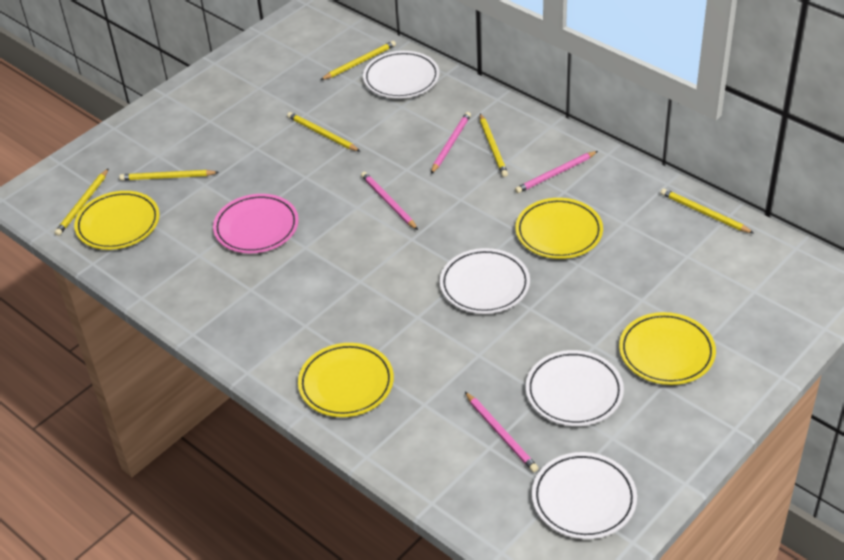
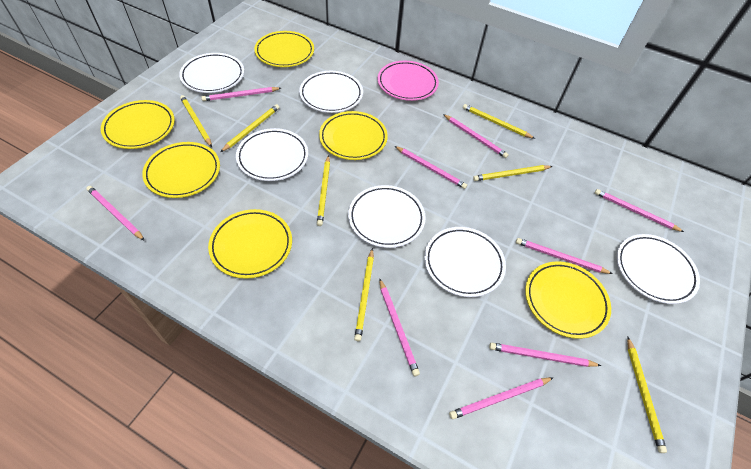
pink pencil: [361,172,418,230] [431,112,471,174] [465,392,538,472] [515,151,598,193] = 4 -> [86,186,145,241] [201,87,281,101] [379,278,420,376] [395,146,467,189] [443,114,509,158] [449,377,554,419] [489,343,601,367] [516,238,613,274] [595,189,684,232] = 9
white plate: [363,51,440,99] [440,248,530,314] [526,350,624,426] [532,452,637,539] = 4 -> [179,53,244,93] [236,128,308,181] [299,71,363,113] [348,185,426,248] [424,227,506,297] [617,234,700,304] = 6
yellow pencil: [55,168,109,236] [119,170,219,180] [287,112,360,151] [321,41,396,80] [480,114,508,177] [661,188,754,233] = 6 -> [180,95,212,147] [221,104,279,152] [317,155,330,226] [354,248,374,341] [463,104,535,139] [473,165,553,181] [627,337,667,453] = 7
yellow plate: [74,191,160,250] [298,343,394,417] [516,198,603,259] [619,312,716,385] = 4 -> [101,100,175,149] [142,142,220,198] [208,209,292,279] [254,31,314,67] [319,111,388,160] [525,261,611,339] = 6

